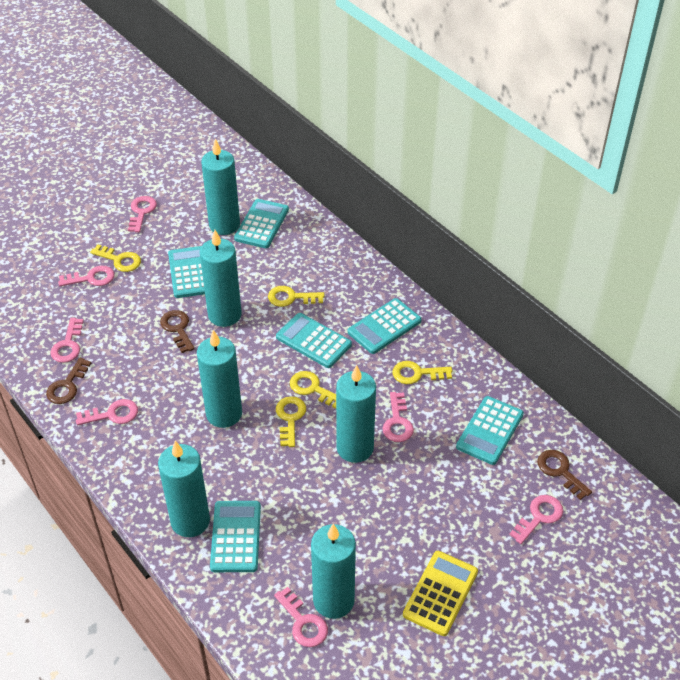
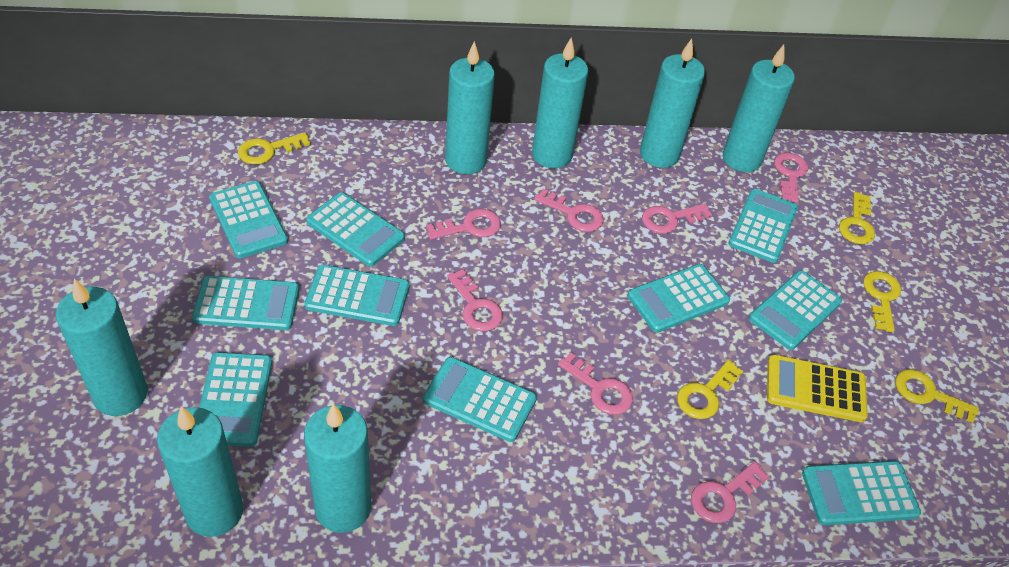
brown key: [46,358,91,404] [160,310,195,353] [537,450,592,500] = 3 -> none = 0
turquoise calculator: [168,246,205,298] [210,501,261,572] [234,199,289,248] [276,313,352,368] [348,298,421,354] [456,396,524,465] = 6 -> [192,276,299,330] [199,352,272,447] [209,181,288,258] [304,265,410,326] [306,192,405,267] [423,357,537,442] [627,264,730,333] [728,189,798,263] [749,270,842,350] [802,461,921,525] = 10
turquoise candle: [158,441,210,537] [197,330,242,428] [200,230,242,327] [201,139,240,235] [311,524,356,619] [336,365,376,463] = 6 -> [56,278,148,416] [157,406,243,537] [304,404,371,533] [445,41,495,174] [532,38,588,169] [640,39,705,168] [723,45,795,172] = 7

